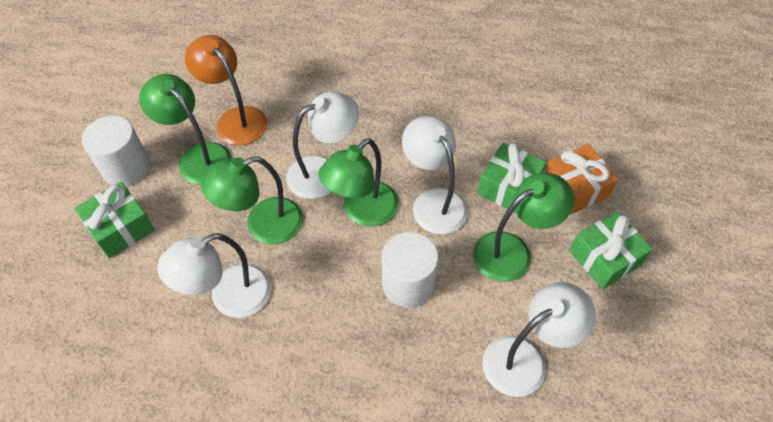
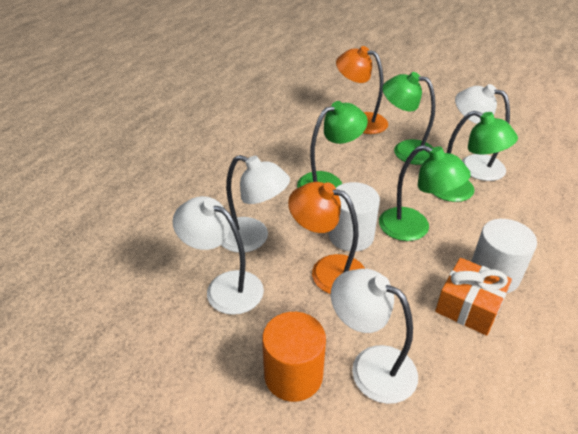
green gift: [74,181,155,258] [477,143,547,213] [569,211,653,289] = 3 -> none = 0
orange cylinder: none = 0 -> [262,312,326,402] = 1
orange lamp: [185,35,267,145] = 1 -> [288,182,365,294] [336,46,388,134] = 2

